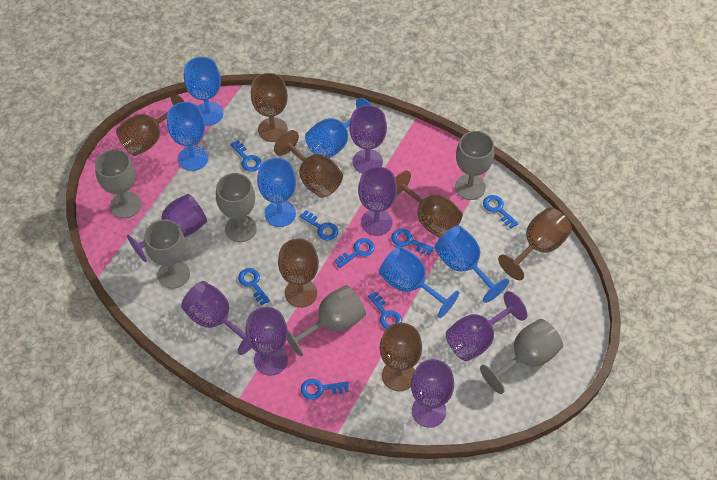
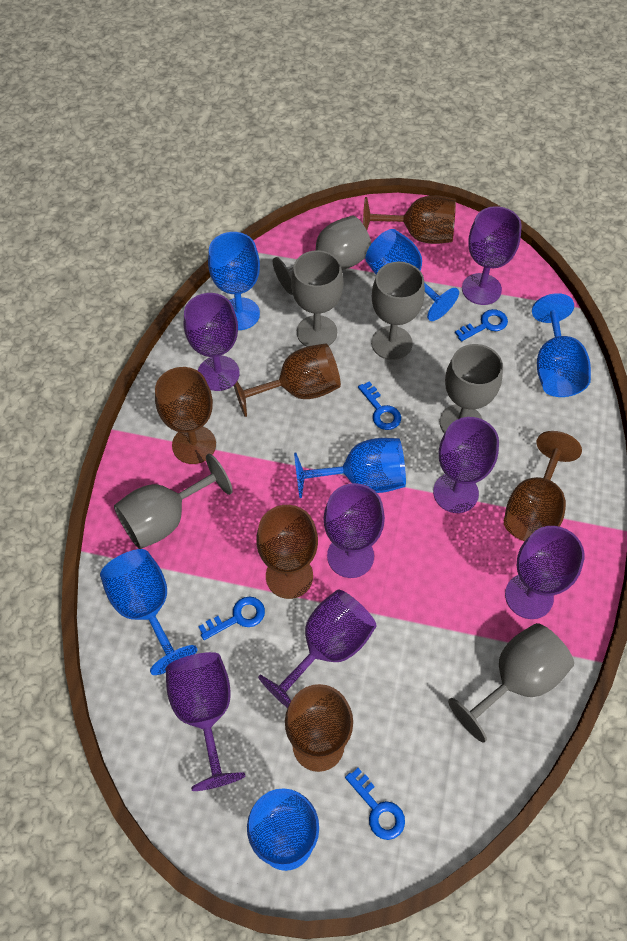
blue key: [230,140,262,172] [238,268,270,306] [299,210,338,240] [301,379,349,400] [334,238,375,268] [368,291,402,329] [391,229,434,255] [483,195,519,228] = 8 -> [198,597,265,640] [345,768,405,840] [358,381,401,430] [455,309,508,342] = 4
brown goblet: [116,93,185,156] [251,73,288,142] [274,130,343,198] [278,239,319,308] [380,323,422,391] [395,170,463,238] [498,207,572,280] = 7 -> [155,367,216,464] [231,343,341,417] [256,505,318,599] [285,684,353,772] [363,196,456,244] [504,431,582,541] = 6

